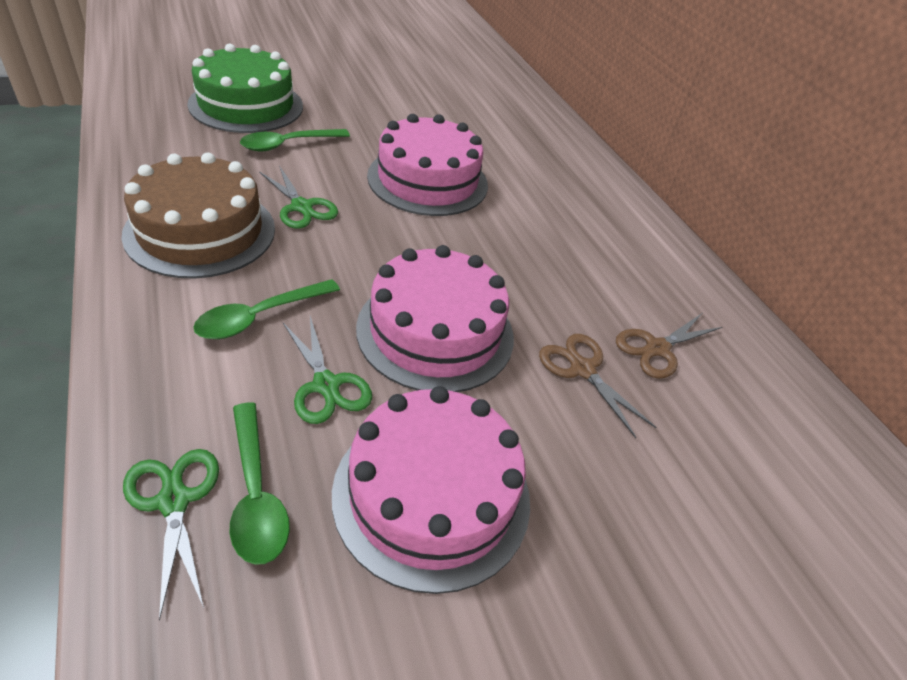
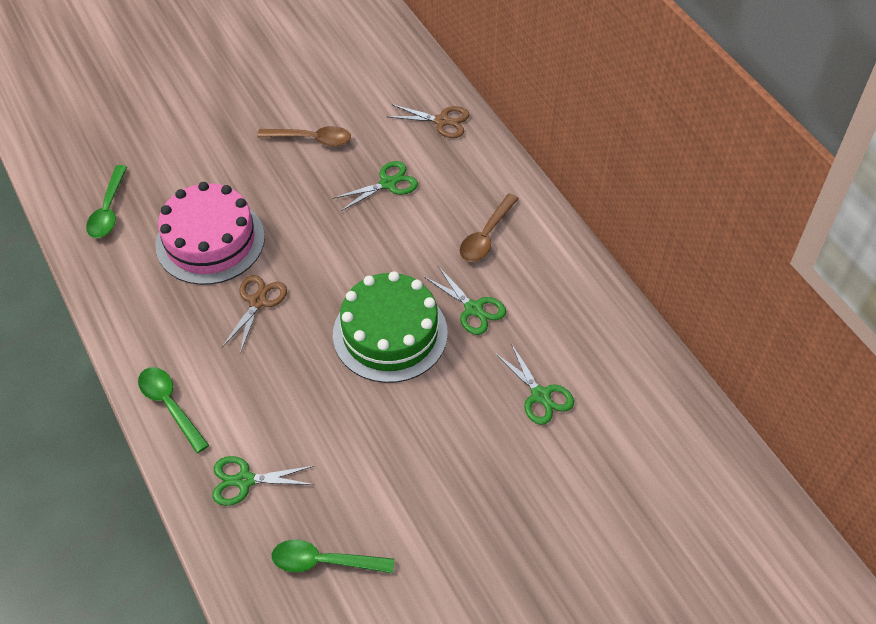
brown cake: [121,153,275,278] = 1 -> none = 0
brown spoon: none = 0 -> [257,126,351,146] [460,194,519,262] = 2
green scissors: [123,449,219,621] [259,165,338,229] [283,316,372,424] = 3 -> [212,456,315,506] [332,161,418,211] [424,266,506,335] [495,343,574,425] = 4
pink cake: [332,386,530,594] [356,245,514,392] [367,114,488,216] = 3 -> [155,182,265,285] = 1

